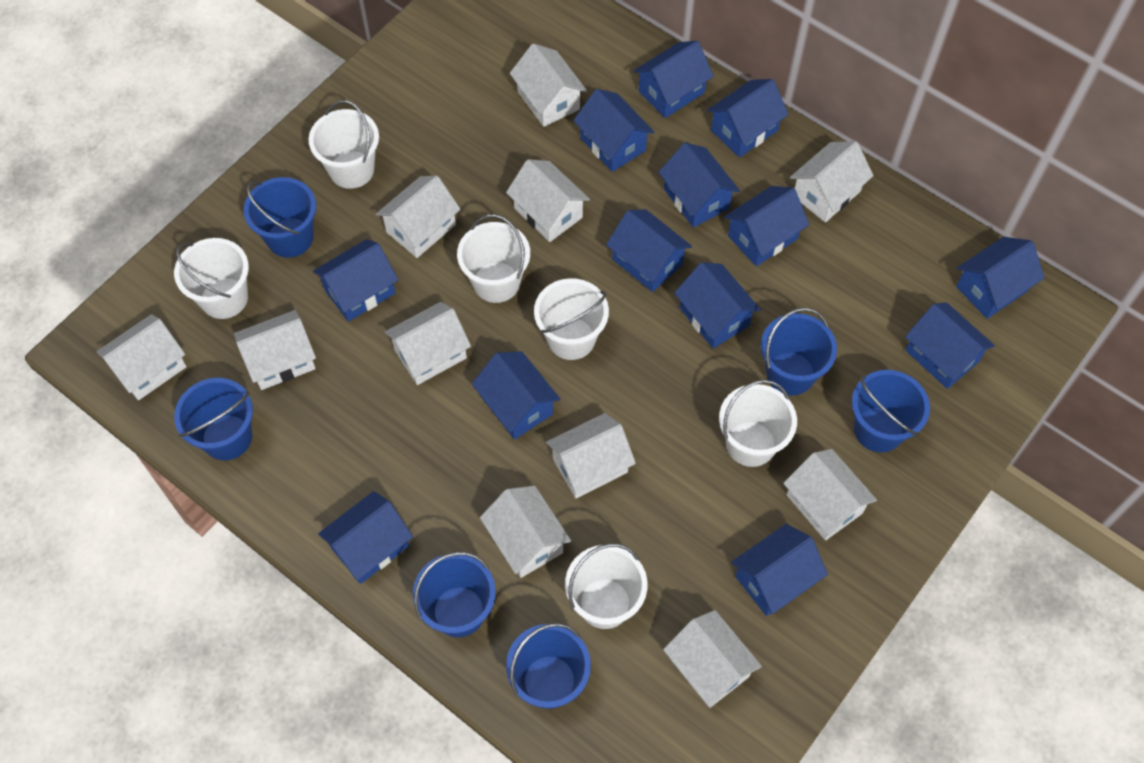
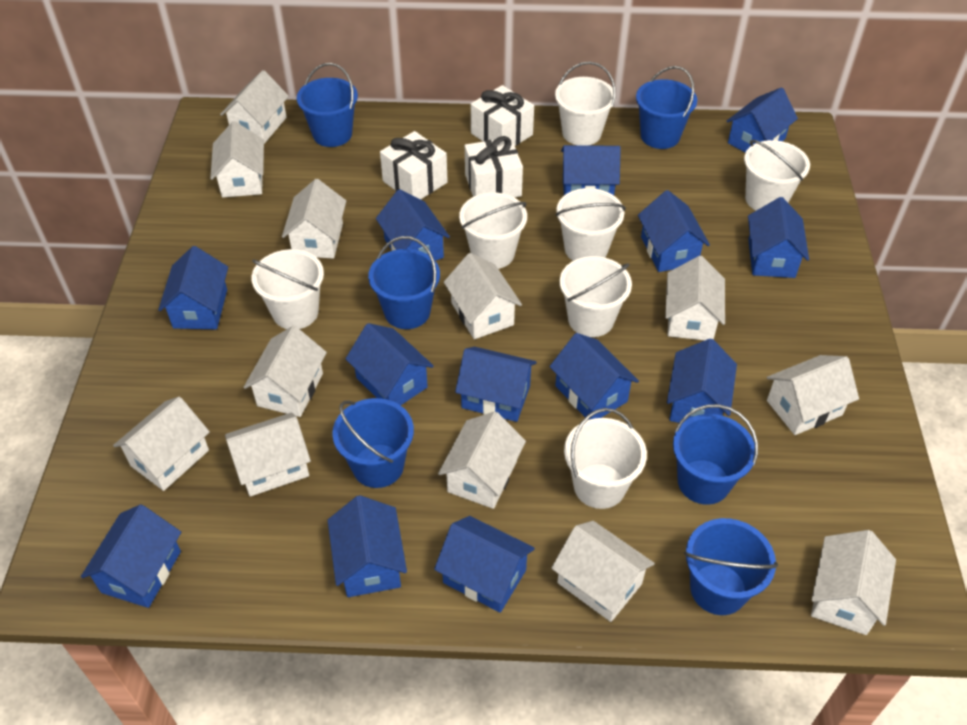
white bucket: [174,238,249,319] [309,100,379,189] [457,215,530,303] [534,278,609,360] [565,543,647,629] [719,380,797,467] = 6 -> [252,249,324,329] [459,192,527,269] [555,62,616,145] [555,188,626,261] [560,256,632,337] [564,408,647,509] [744,140,810,210] = 7
white gift: none = 0 -> [380,131,448,199] [465,136,523,198] [471,85,534,146] = 3
white house: [96,314,187,400] [234,310,316,390] [376,176,461,258] [385,302,471,385] [480,486,571,578] [506,159,590,242] [510,43,587,127] [546,413,636,499] [663,610,762,708] [783,449,877,540] [790,141,874,222] = 11 -> [113,397,210,491] [210,121,264,198] [220,70,289,144] [225,413,311,497] [244,326,327,417] [282,179,346,259] [438,411,526,509] [444,253,522,339] [551,521,655,622] [665,256,725,340] [767,355,859,435] [811,530,896,635] = 12

